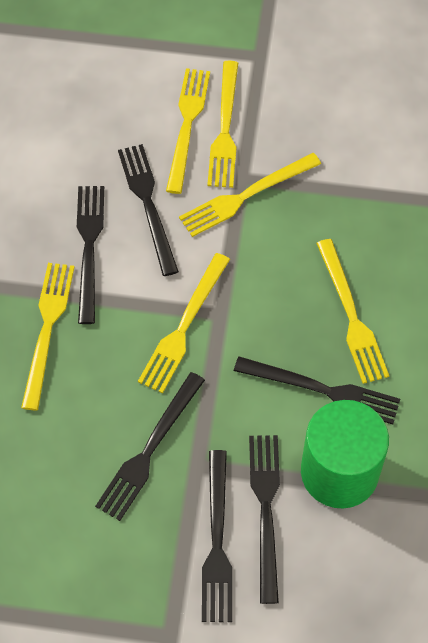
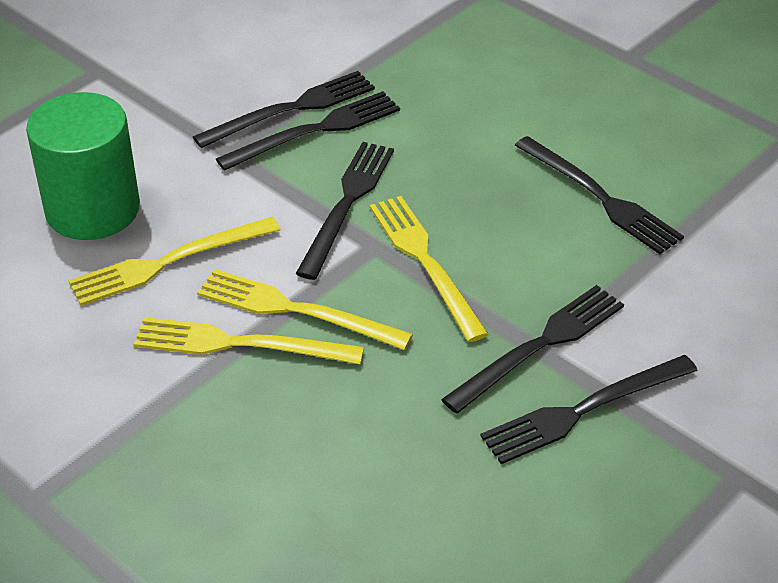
yellow fork: [21,263,74,411] [138,253,230,393] [166,68,210,194] [179,153,321,237] [207,61,238,188] [316,239,389,384] = 6 -> [68,217,280,306] [134,317,364,364] [197,269,413,350] [369,196,489,342] = 4

